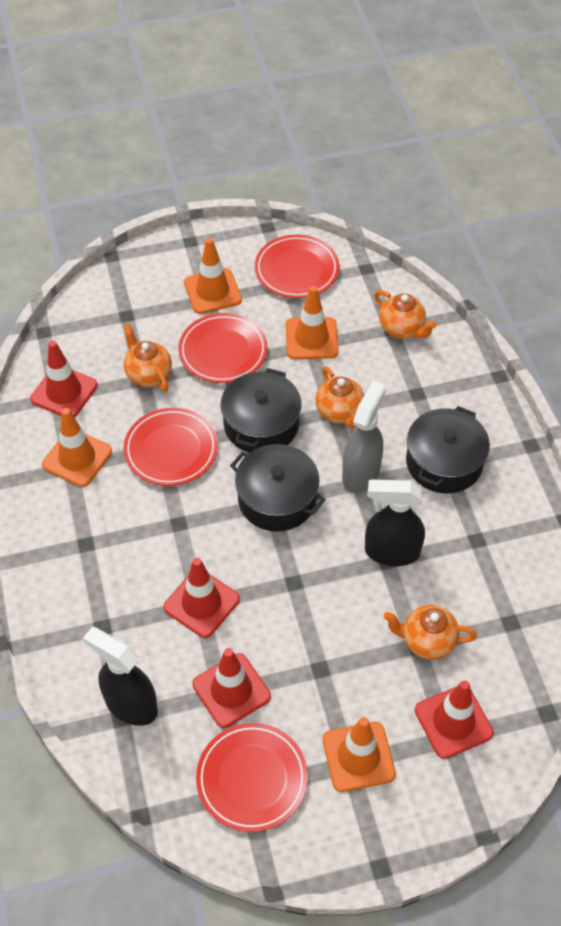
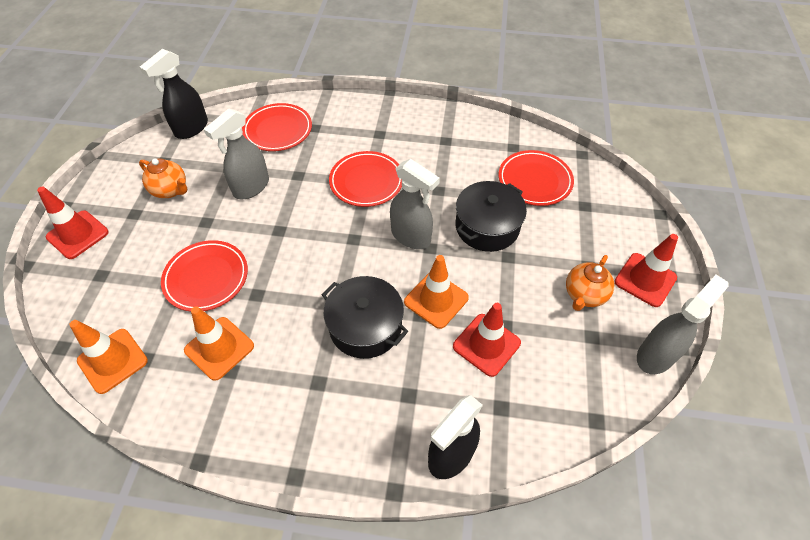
black pot: [220,368,301,453] [230,444,325,532] [406,406,490,494] = 3 -> [322,276,408,359] [455,181,527,252] = 2
grey spray bottle: [342,380,386,493] = 1 -> [204,108,269,199] [390,159,440,249] [637,274,729,374] = 3
orange teapot: [124,323,172,392] [316,366,364,429] [374,290,437,339] [384,605,477,660] = 4 -> [139,158,187,198] [566,255,615,311] = 2
orange traffic cone: [42,408,112,487] [184,238,242,314] [286,286,339,359] [323,717,396,792] = 4 -> [69,320,148,394] [184,306,254,381] [404,255,469,329] = 3
red traffic cone: [30,340,98,418] [163,558,240,638] [192,648,271,728] [415,680,494,759] = 4 -> [37,187,109,259] [453,303,521,377] [614,234,678,307] = 3

